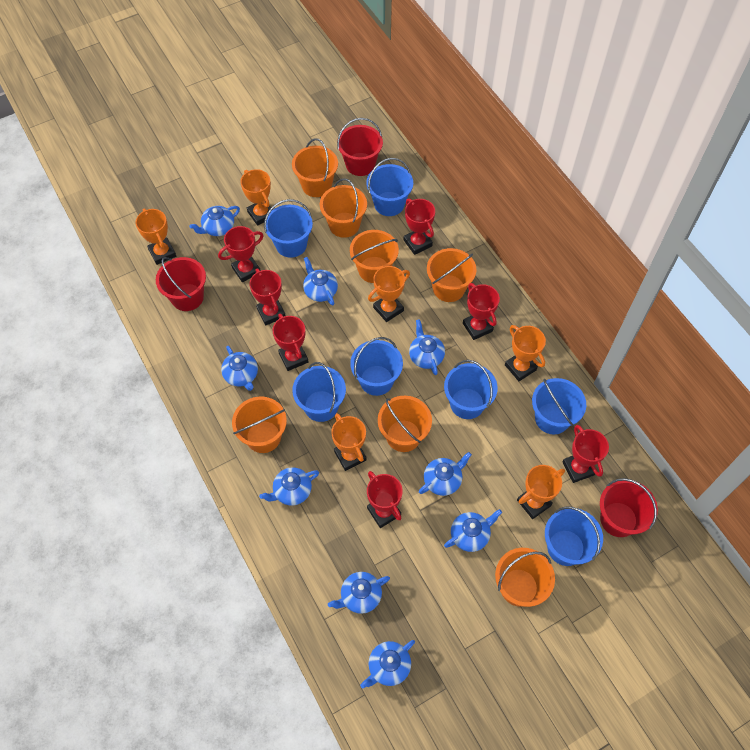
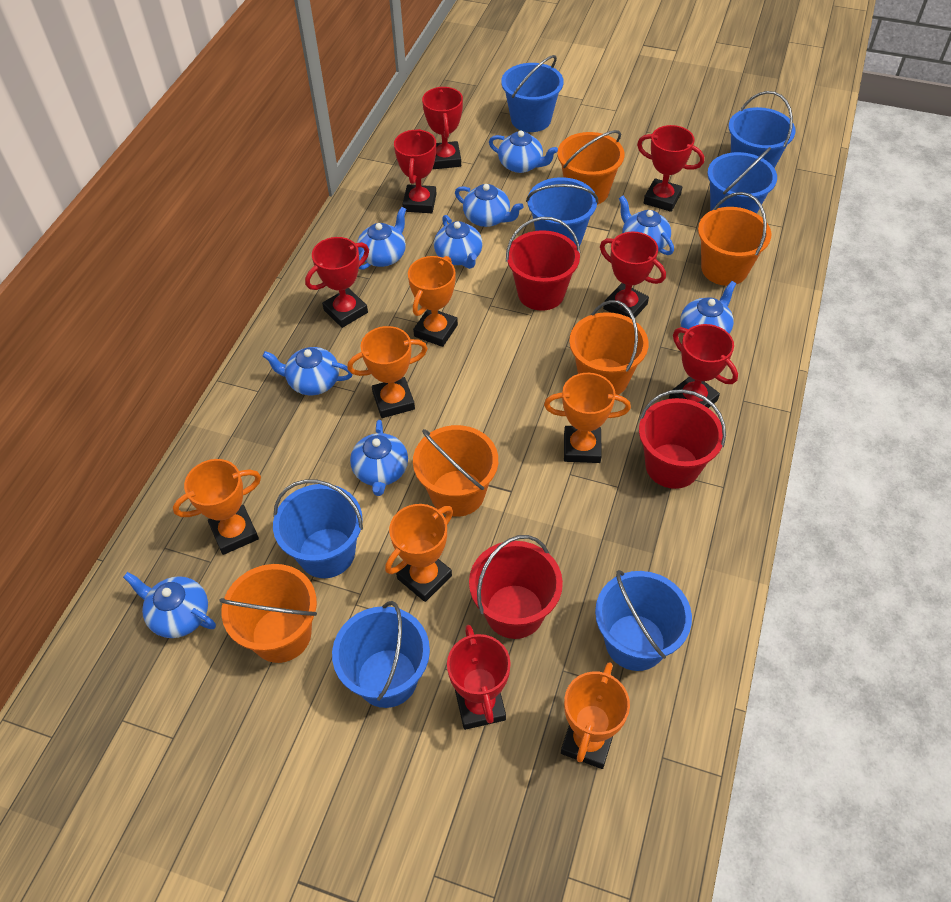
orange bucket: [232,397,287,453] [292,138,338,197] [320,178,367,238] [350,230,399,283] [378,396,432,452] [427,248,476,302] [495,548,555,607] = 7 -> [219,564,317,663] [413,425,498,517] [557,130,624,205] [569,300,648,395] [698,192,771,286] = 5

